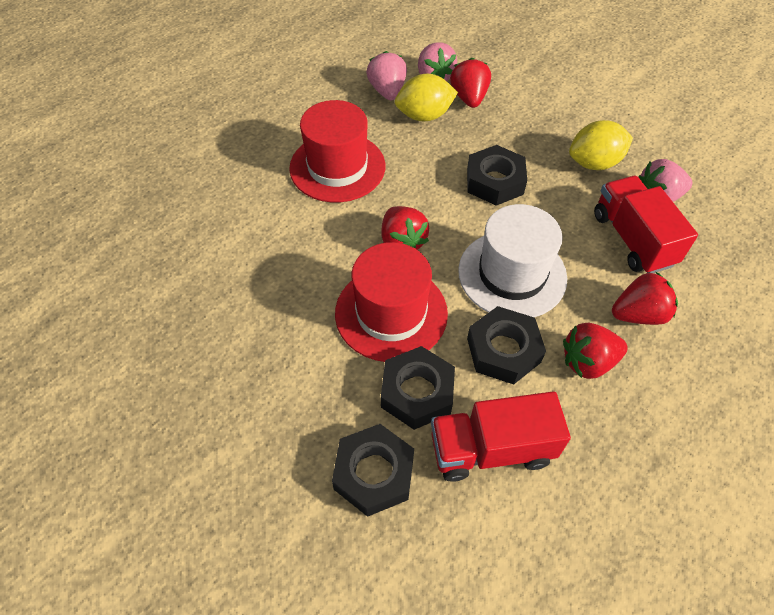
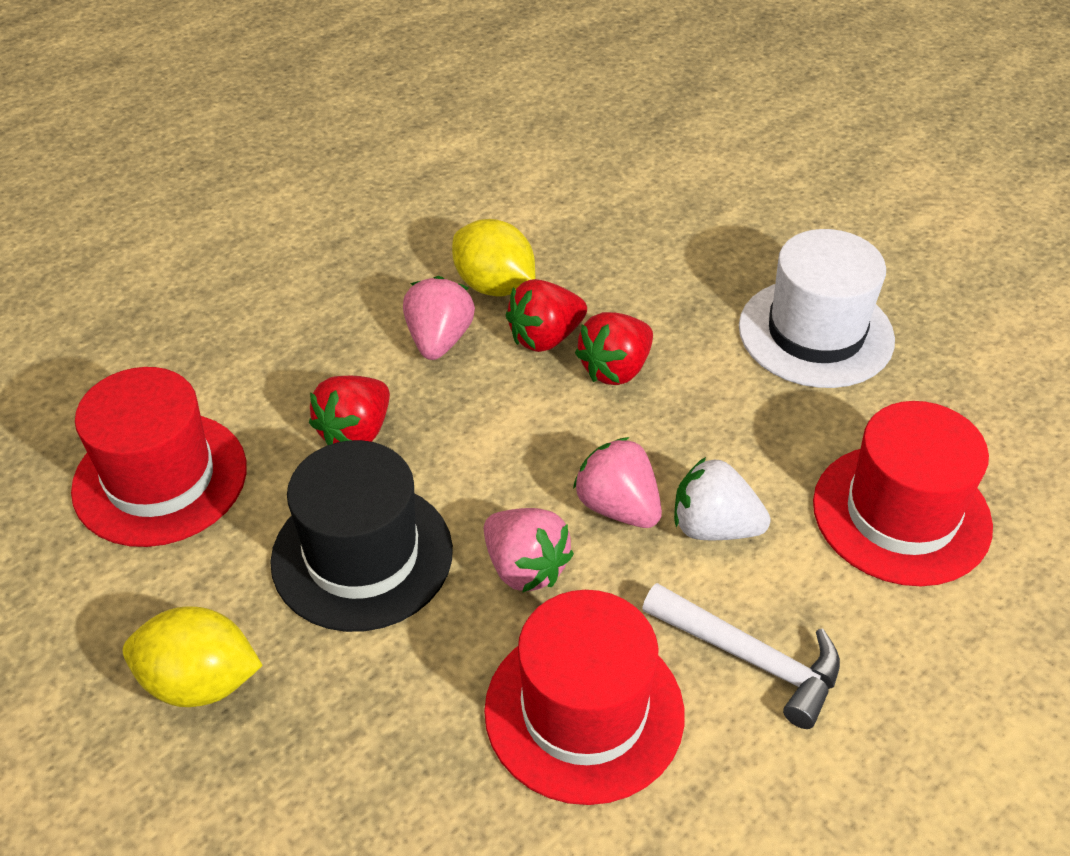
black hat: none = 0 -> [270,440,453,632] = 1
black nut: [332,424,414,517] [381,346,455,430] [467,145,527,206] [467,306,546,384] = 4 -> none = 0
red hat: [289,100,385,202] [335,242,448,362] = 2 -> [71,367,247,547] [484,590,685,805] [813,401,993,586] = 3
red strawberry: [381,206,429,250] [450,58,491,108] [563,323,628,379] [612,271,678,325] = 4 -> [309,376,390,445] [506,279,587,352] [575,312,653,385] = 3
red truck: [431,391,571,482] [594,176,698,273] = 2 -> none = 0
white hammer: none = 0 -> [642,583,840,729] = 1
white strawberry: none = 0 -> [674,457,770,540] = 1

